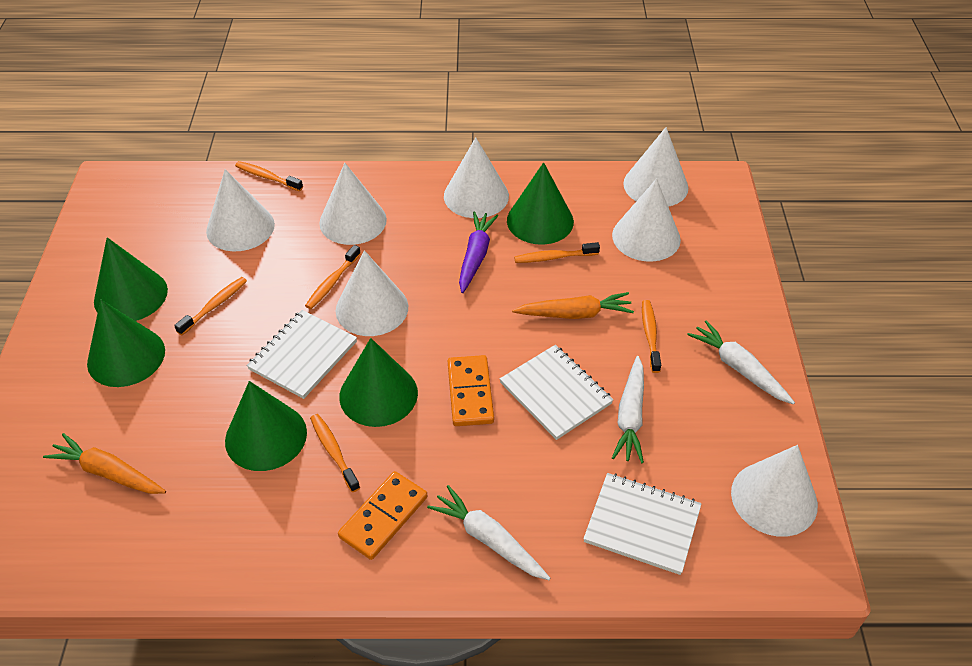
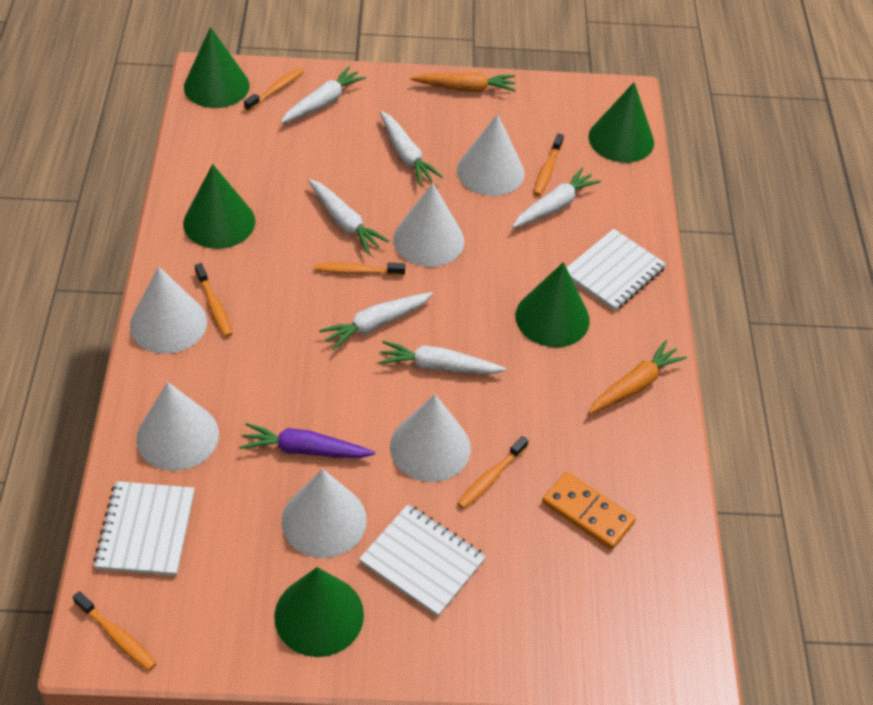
orange domino: [338,471,427,560] [448,355,494,426] = 2 -> [542,472,636,550] = 1
white carrot: [427,485,550,580] [612,356,644,463] [687,320,795,404] = 3 -> [281,66,366,124] [308,179,389,254] [319,292,433,351] [378,341,506,374] [380,111,443,185] [512,168,601,228] = 6
white cone: [206,169,275,252] [319,163,387,245] [336,250,408,336] [444,137,509,218] [612,179,681,262] [623,127,688,207] [731,445,818,537] = 7 -> [130,267,207,354] [136,382,219,471] [282,469,367,558] [390,394,471,482] [393,183,464,267] [457,114,525,196] = 6

